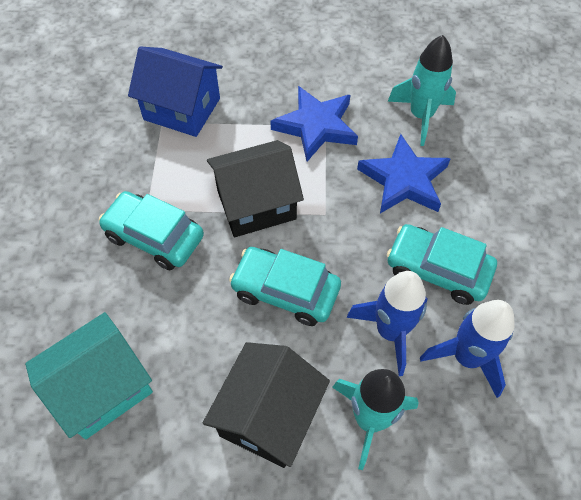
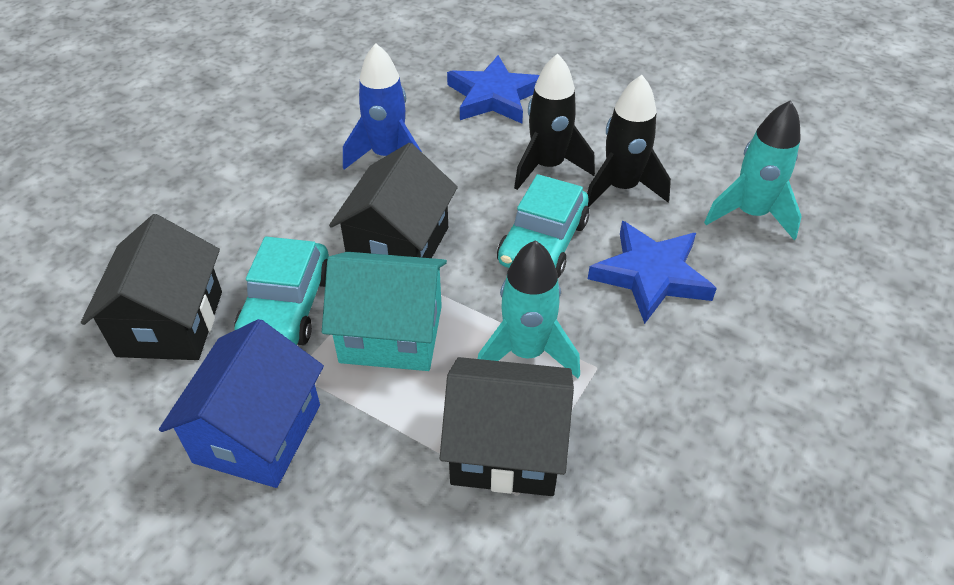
black house: [203,342,330,468] [207,140,304,237] = 2 -> [81,214,222,360] [329,143,458,258] [440,357,574,496] = 3
black rocket: none = 0 -> [514,54,595,190] [587,75,671,207] = 2
blue rocket: [346,271,428,376] [420,300,515,398] = 2 -> [343,43,422,170] = 1
turquoise car: [99,191,204,270] [229,247,341,326] [387,224,497,305] = 3 -> [234,237,329,345] [497,174,590,278] = 2

